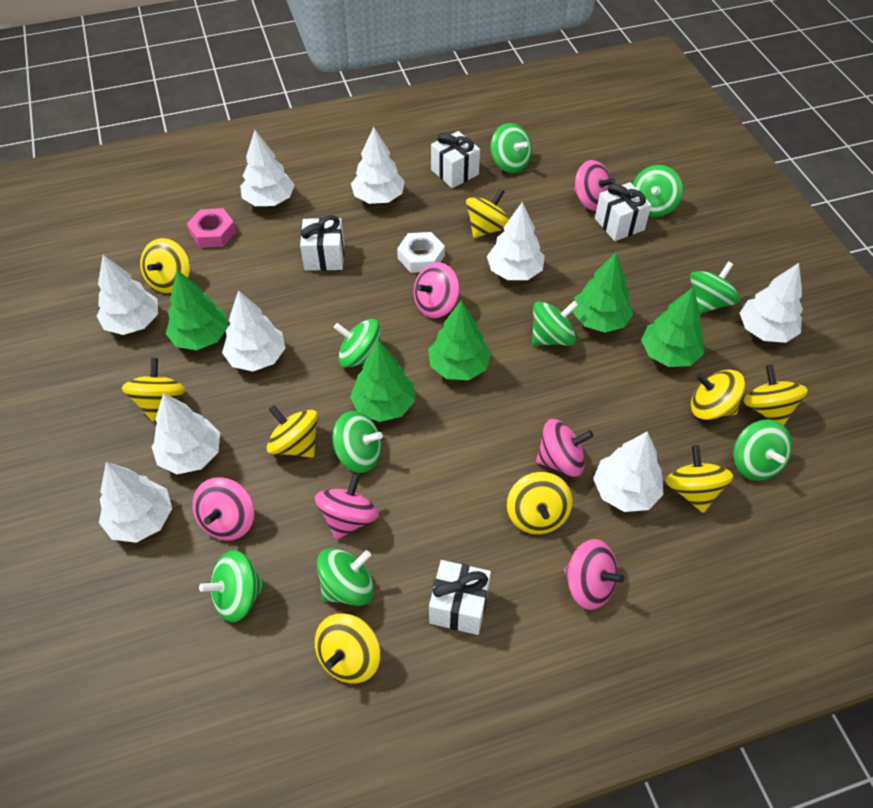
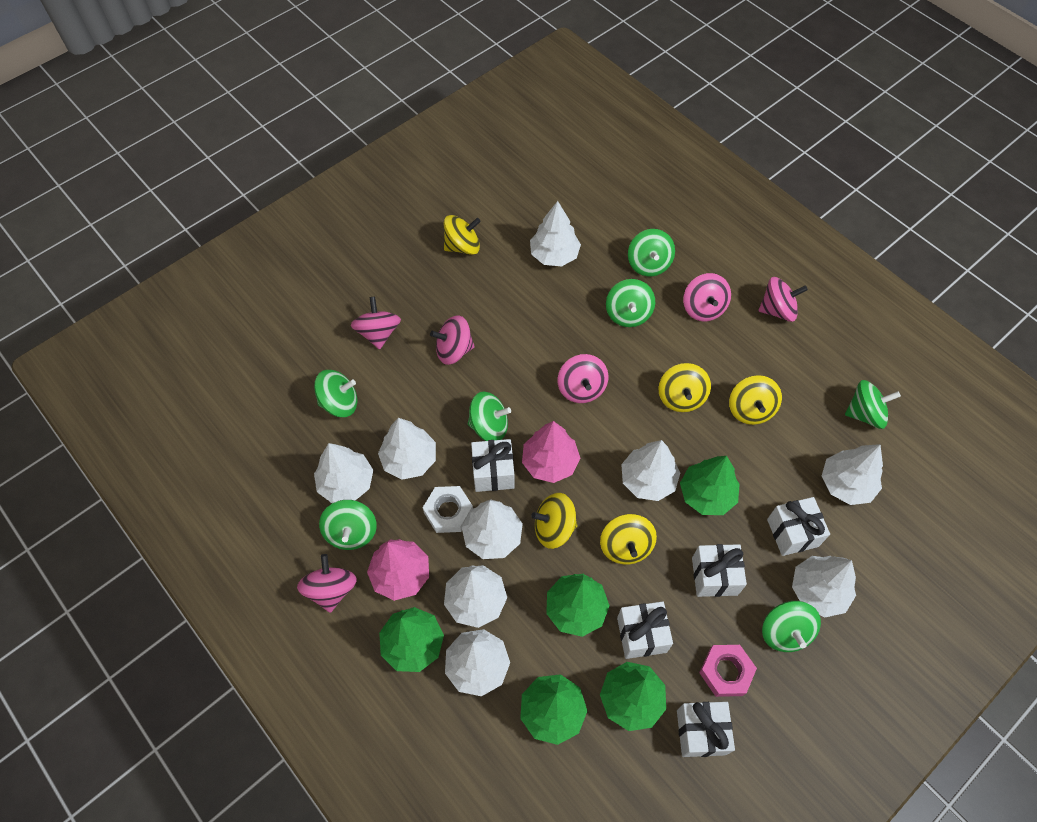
green spinning top: [199,550,265,622] [317,548,374,606] [332,411,383,473] [334,319,381,368] [491,123,532,173] [532,301,578,345] [633,165,683,217] [690,261,740,314] [733,419,792,481] = 9 -> [314,370,357,417] [319,500,377,550] [468,391,511,441] [606,279,655,327] [628,229,675,277] [762,601,821,652] [845,380,901,429] = 7
pink tree: none = 0 -> [367,539,429,601] [522,421,580,483] = 2
white gift: [300,215,344,271] [429,560,491,635] [431,131,480,188] [595,182,651,241] = 4 -> [471,439,515,492] [617,602,673,659] [677,702,735,757] [692,544,747,597] [767,497,830,556] = 5
yellow spinning top: [122,358,185,422] [140,238,190,293] [266,405,318,458] [315,614,380,683] [466,189,509,238] [507,472,573,534] [666,445,734,513] [691,370,745,420] [743,365,808,425] = 9 -> [444,215,481,255] [531,493,577,549] [600,514,657,564] [658,363,711,412] [729,375,782,425] = 5

